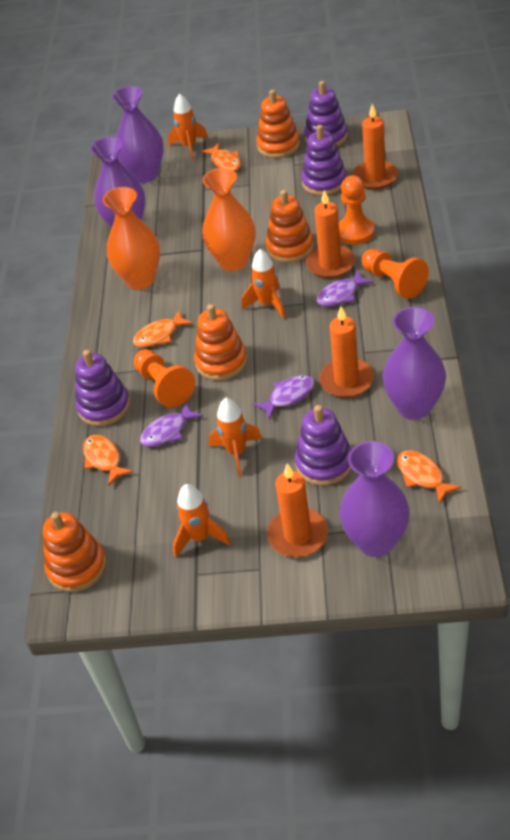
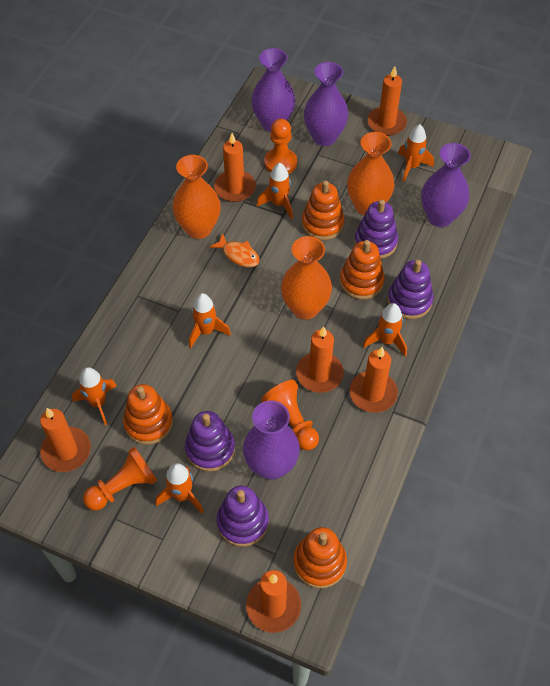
orange candle: [267,464,328,557] [306,190,355,278] [319,306,374,398] [352,104,398,189] = 4 -> [40,408,91,472] [214,133,256,202] [246,570,301,633] [296,326,344,393] [350,347,398,413] [367,66,407,136] = 6
orange fish: [83,435,133,486] [133,310,193,348] [201,143,241,171] [397,451,462,504] = 4 -> [209,233,260,267] = 1
orange rocket: [168,93,208,160] [173,484,231,557] [209,398,262,476] [241,249,285,319] = 4 -> [72,367,117,425] [156,463,204,513] [189,293,231,348] [257,163,293,219] [363,303,407,357] [398,124,434,182] = 6
orange vase: [103,187,160,290] [202,168,256,271] = 2 -> [172,155,221,239] [281,236,332,320] [347,132,394,215] = 3
purple fish: [140,402,203,447] [253,375,315,420] [316,270,374,307] = 3 -> none = 0

